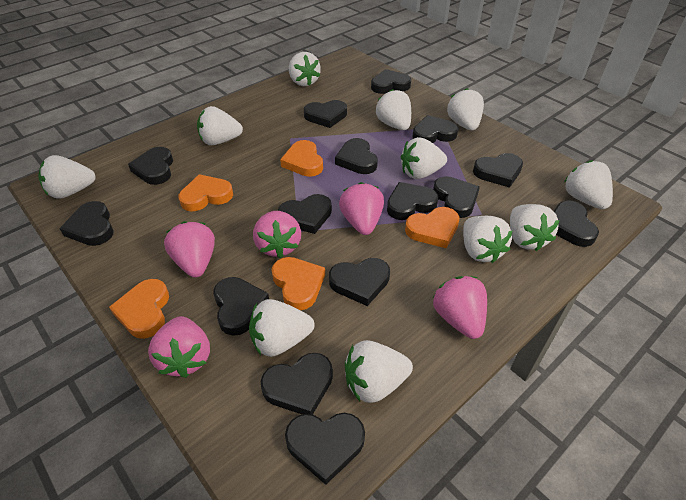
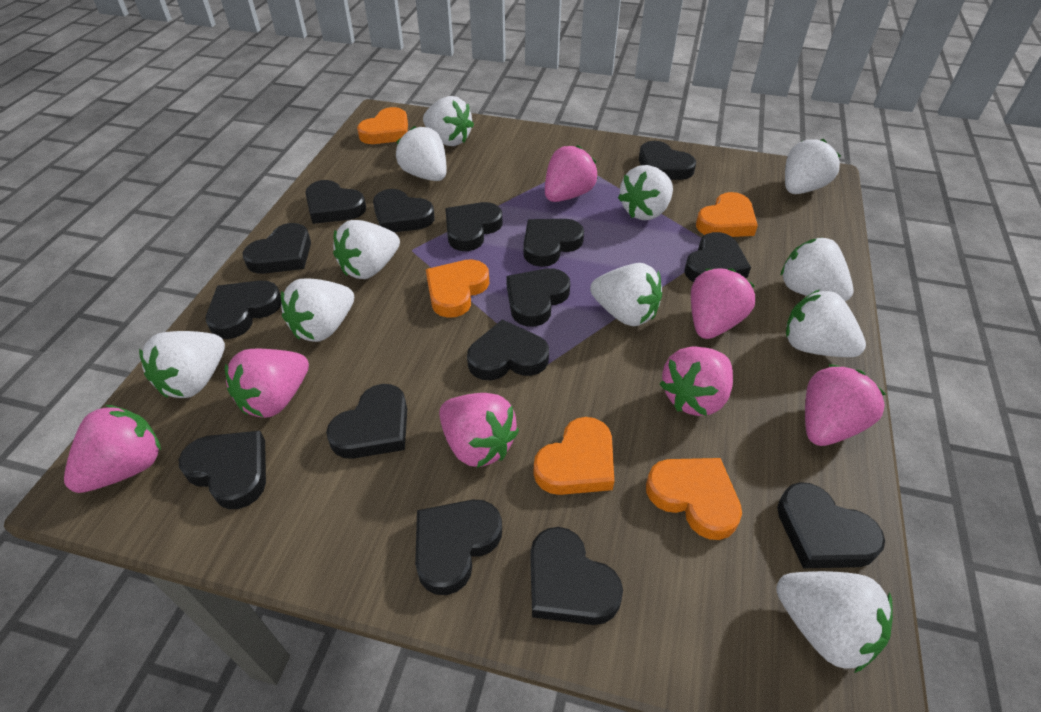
pink strawberry: [148,316,210,378] [164,221,215,278] [253,211,301,259] [339,182,384,235] [433,276,487,339] = 5 -> [64,405,161,493] [225,349,309,418] [439,393,519,468] [545,145,598,202] [660,346,733,416] [691,268,755,339] [805,364,886,446] = 7

